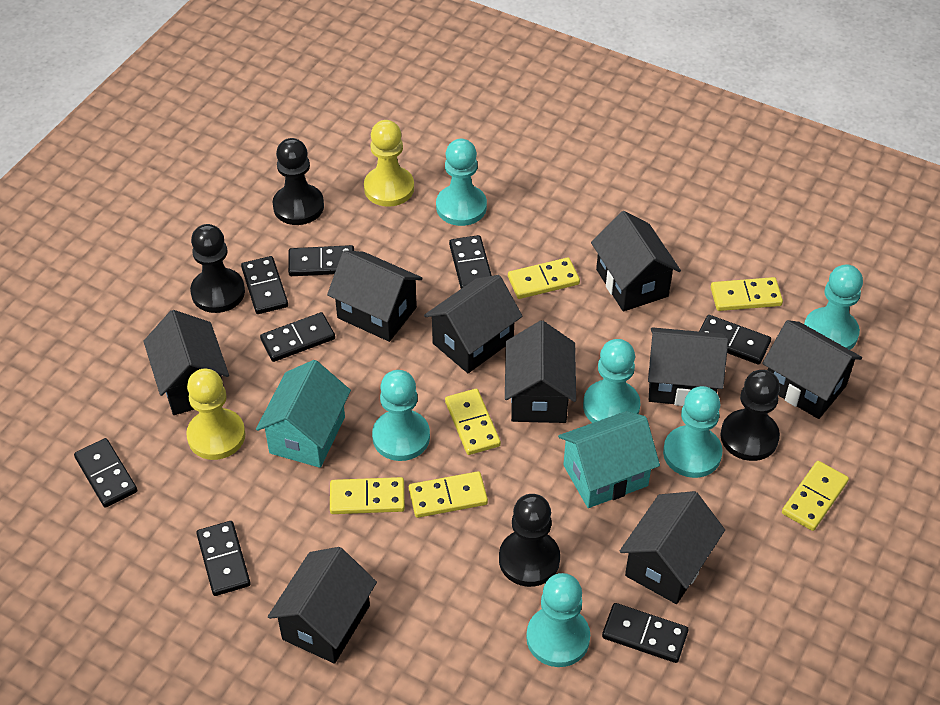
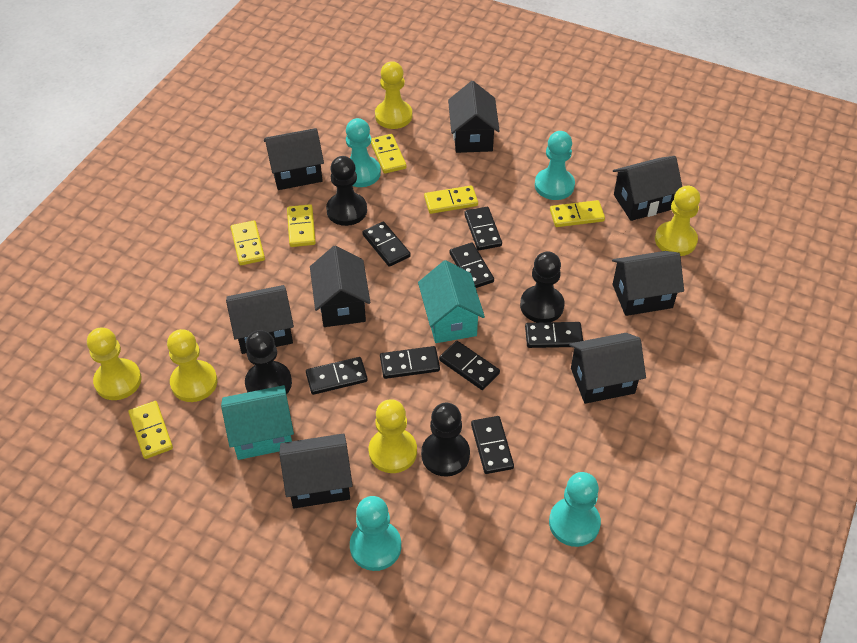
black house: [143,310,229,415] [268,547,377,664] [327,250,423,342] [424,275,523,373] [505,320,576,423] [591,211,681,311] [619,491,725,604] [648,327,728,406] [762,320,862,419] = 9 -> [226,285,294,354] [264,128,324,190] [279,433,353,508] [310,246,370,327] [448,81,500,153] [569,333,646,404] [612,251,684,316] [613,156,682,221] = 8
turquoise pawn: [372,370,430,461] [436,139,487,226] [526,573,590,667] [583,339,640,423] [663,386,723,478] [804,265,863,350] = 6 -> [346,118,381,187] [350,496,401,571] [535,131,575,200] [549,472,601,547] = 4
yellow pawn: [186,369,245,460] [364,120,414,207] = 2 -> [87,328,142,400] [167,329,217,402] [369,399,417,473] [375,61,412,129] [655,186,700,256] = 5

